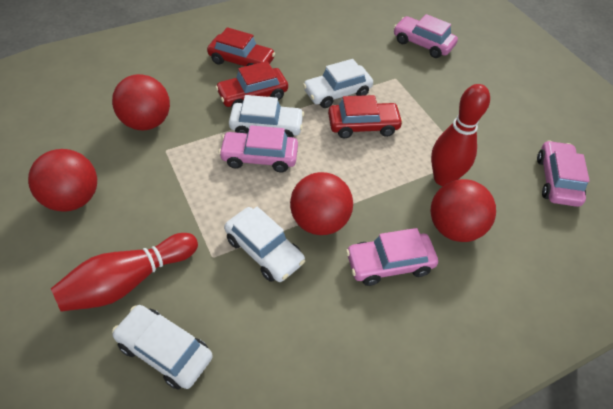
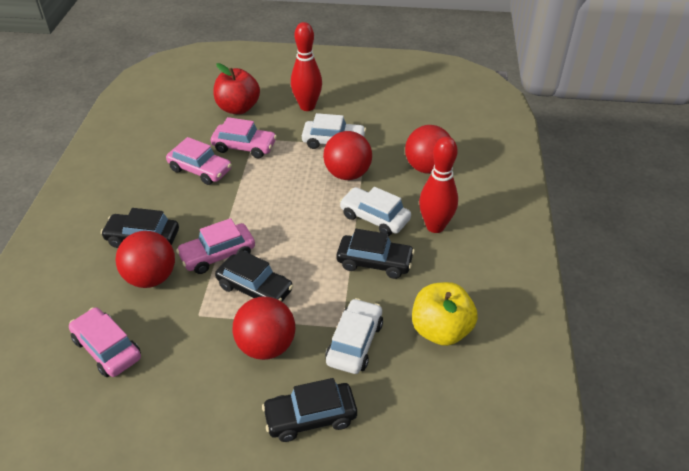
black car: none = 0 -> [101,208,179,248] [215,250,293,302] [262,378,357,442] [336,229,415,279] = 4
red apple: none = 0 -> [214,63,260,114] = 1
red car: [207,27,275,66] [215,61,288,107] [328,95,403,138] = 3 -> none = 0
white car: [112,305,213,390] [224,207,305,282] [229,95,304,137] [303,59,373,108] = 4 -> [302,113,366,149] [325,298,383,374] [339,187,411,236] = 3
yellow apple: none = 0 -> [412,282,478,346] = 1

